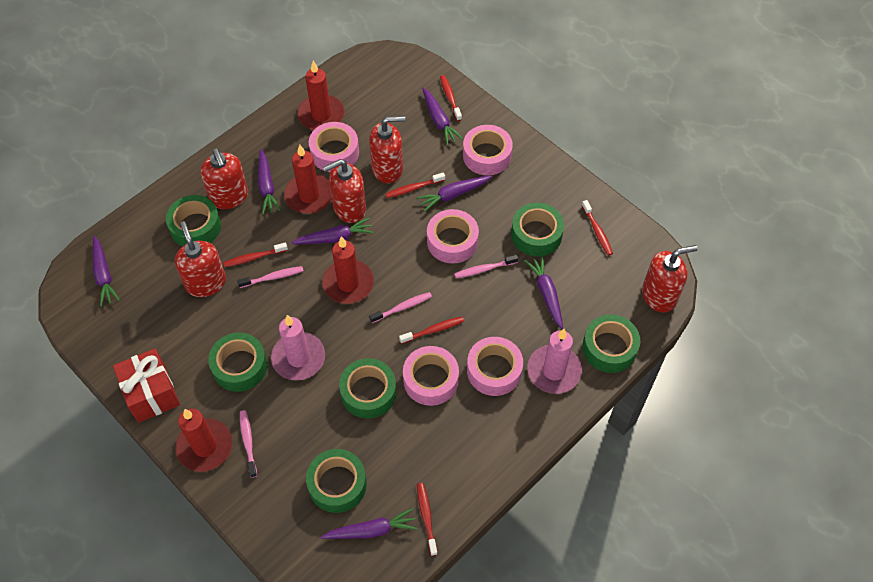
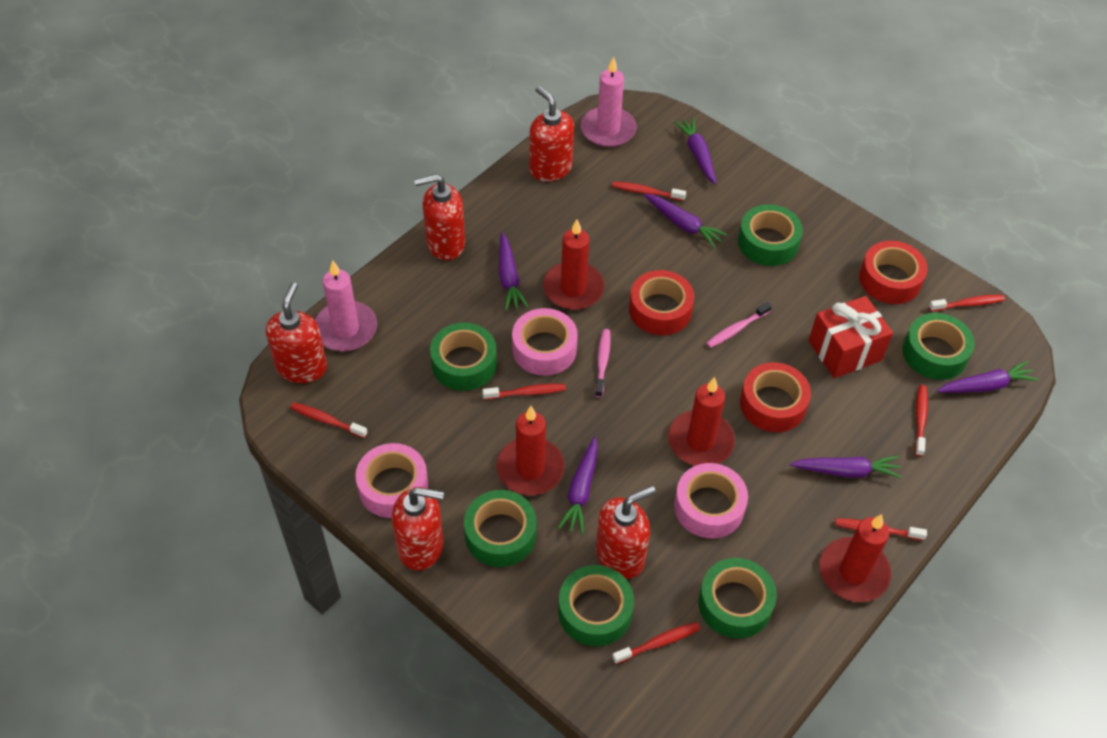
pink tape: [309,122,359,172] [403,346,459,406] [427,209,479,263] [463,125,513,175] [467,337,523,396] = 5 -> [355,443,429,518] [512,308,578,376] [674,463,748,538] = 3
pink toothbrush: [237,266,303,288] [240,410,257,478] [369,292,432,323] [454,255,518,278] = 4 -> [595,329,611,398] [706,302,772,348] = 2
purple carrot: [93,236,120,307] [258,149,281,215] [291,218,374,245] [321,508,417,539] [417,175,492,212] [422,88,463,145] [525,256,563,329] = 7 -> [499,232,528,311] [557,436,598,535] [644,193,728,248] [674,118,717,185] [790,456,902,478] [937,361,1039,393] = 6
red tape: none = 0 -> [629,270,695,335] [740,362,811,432] [859,241,928,304] = 3
red toothbrush: [223,242,288,267] [385,173,445,198] [399,317,464,344] [417,483,438,556] [440,75,462,121] [582,200,613,255] = 6 -> [290,402,368,438] [482,384,566,400] [612,182,686,201] [612,622,700,664] [835,518,927,540] [915,385,928,456] [929,295,1005,311] = 7

